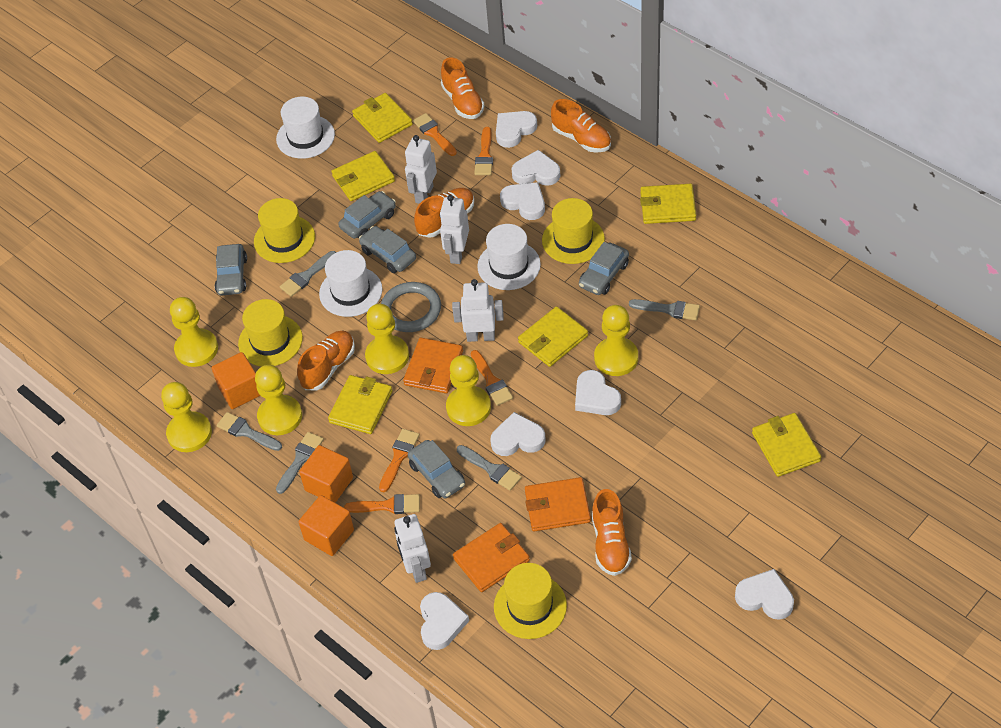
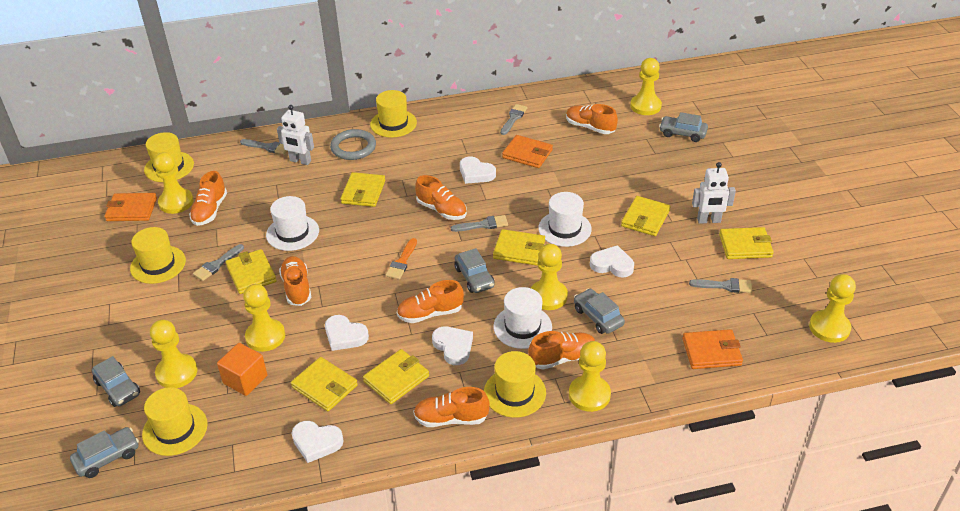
orange brush: [344,494,420,514] [379,429,420,492] [413,113,457,156] [471,350,513,406] [474,127,493,175] = 5 -> [385,238,417,279] = 1
orange cube: [211,352,260,409] [298,495,354,556] [299,445,353,503] = 3 -> [217,343,267,396] = 1
orange shoe: [297,331,355,391] [414,188,474,238] [441,57,484,119] [551,99,611,153] [592,489,632,576] = 5 -> [189,171,227,226] [279,256,312,306] [397,280,464,323] [413,387,490,427] [415,175,467,220] [528,331,595,370] [566,104,618,134] = 7
white heart: [420,592,469,650] [490,412,546,456] [496,111,537,148] [500,182,545,220] [511,150,560,186] [575,370,621,415] [735,569,794,620] = 7 -> [292,421,344,463] [325,315,369,351] [432,326,473,365] [460,156,496,184] [590,245,634,277] = 5
white robot: [394,514,431,583] [405,135,437,204] [440,195,469,264] [452,279,504,342] = 4 -> [277,105,314,165] [692,162,736,224] = 2
yellow hat: [238,299,303,367] [254,198,315,263] [494,563,567,639] [542,198,605,264] = 4 -> [130,227,186,284] [142,387,208,456] [144,132,194,182] [370,90,417,138] [484,351,546,418] = 5
yellow pawn: [161,382,212,452] [170,297,218,367] [255,365,302,435] [365,304,409,374] [446,355,491,426] [594,305,638,376] = 6 -> [150,320,198,388] [154,152,194,214] [243,284,285,352] [531,244,568,310] [569,341,611,412] [630,58,662,115] [809,274,856,343] = 7
yellow wallet: [328,375,393,434] [331,151,395,201] [352,93,413,143] [518,306,588,367] [640,184,696,224] [752,413,821,477] = 6 -> [226,249,277,294] [291,357,358,411] [340,172,385,207] [363,349,429,404] [493,229,545,265] [621,196,671,236] [719,227,774,259] = 7

